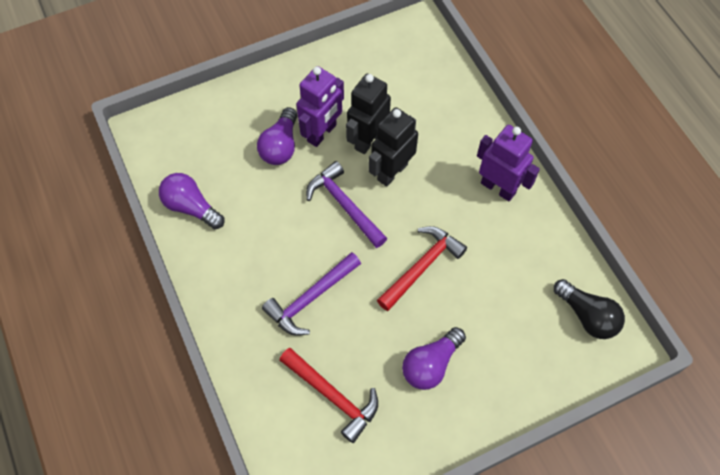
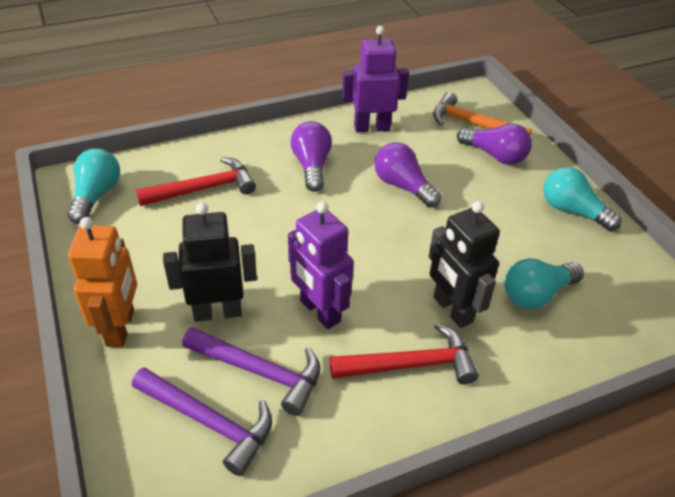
black light bulb: [554,279,625,339] = 1 -> none = 0
orange hammer: none = 0 -> [433,92,532,136] = 1
orange robot: none = 0 -> [68,217,137,347] = 1
turquoise light bulb: none = 0 -> [67,148,120,224] [504,258,584,309] [543,167,622,231] = 3

